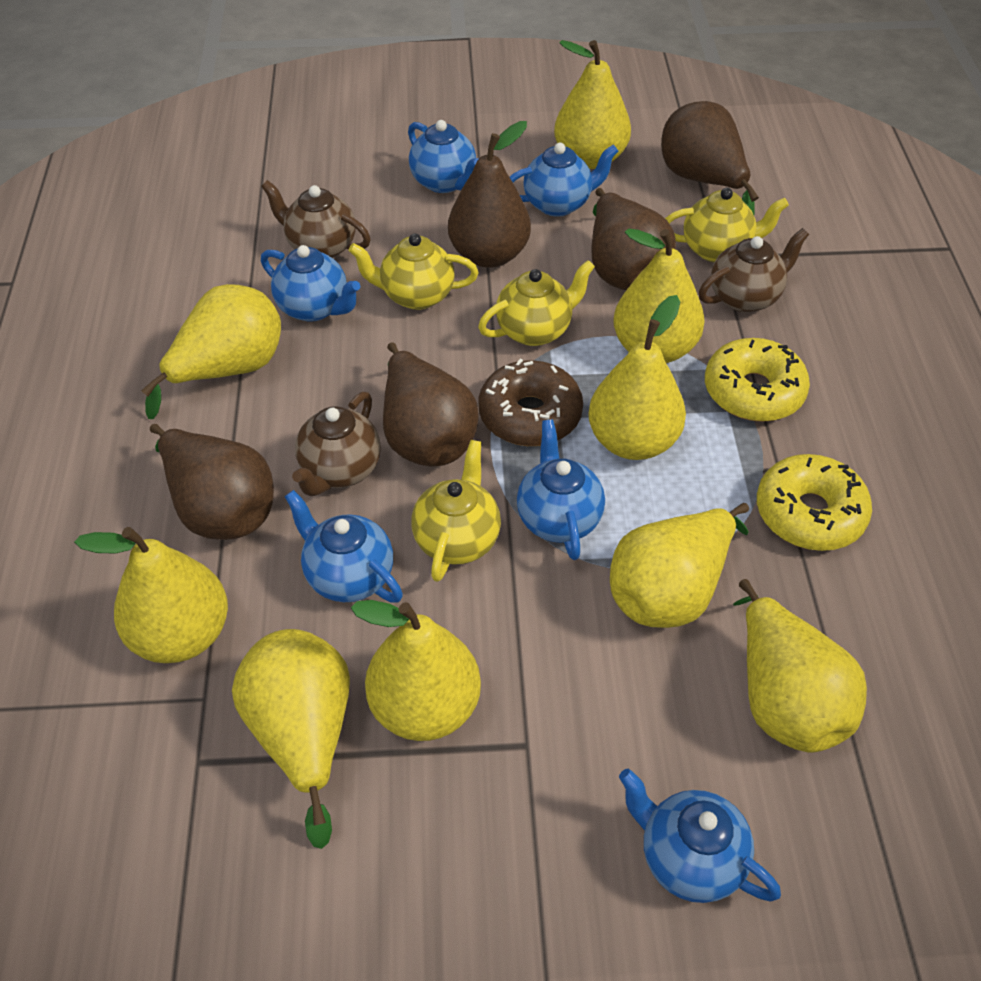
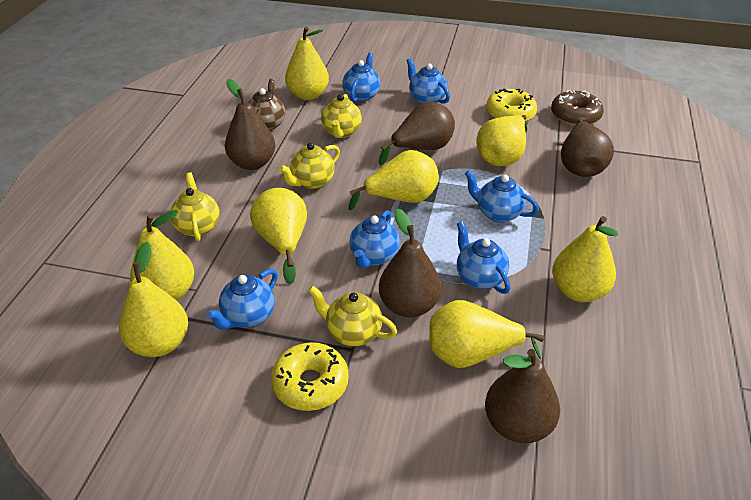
brown teapot: [261,180,371,258] [292,392,381,496] [699,228,809,313] = 3 -> [248,79,285,131] = 1
yellow pear: [74,527,228,663] [141,284,281,419] [232,629,350,849] [351,600,481,741] [554,40,631,169] [588,295,686,460] [610,503,749,628] [614,229,705,363] [733,579,867,753] = 9 -> [119,242,188,357] [130,210,194,300] [250,188,307,285] [285,26,329,100] [348,150,439,210] [429,300,544,368] [476,115,528,166] [552,216,619,302] = 8

